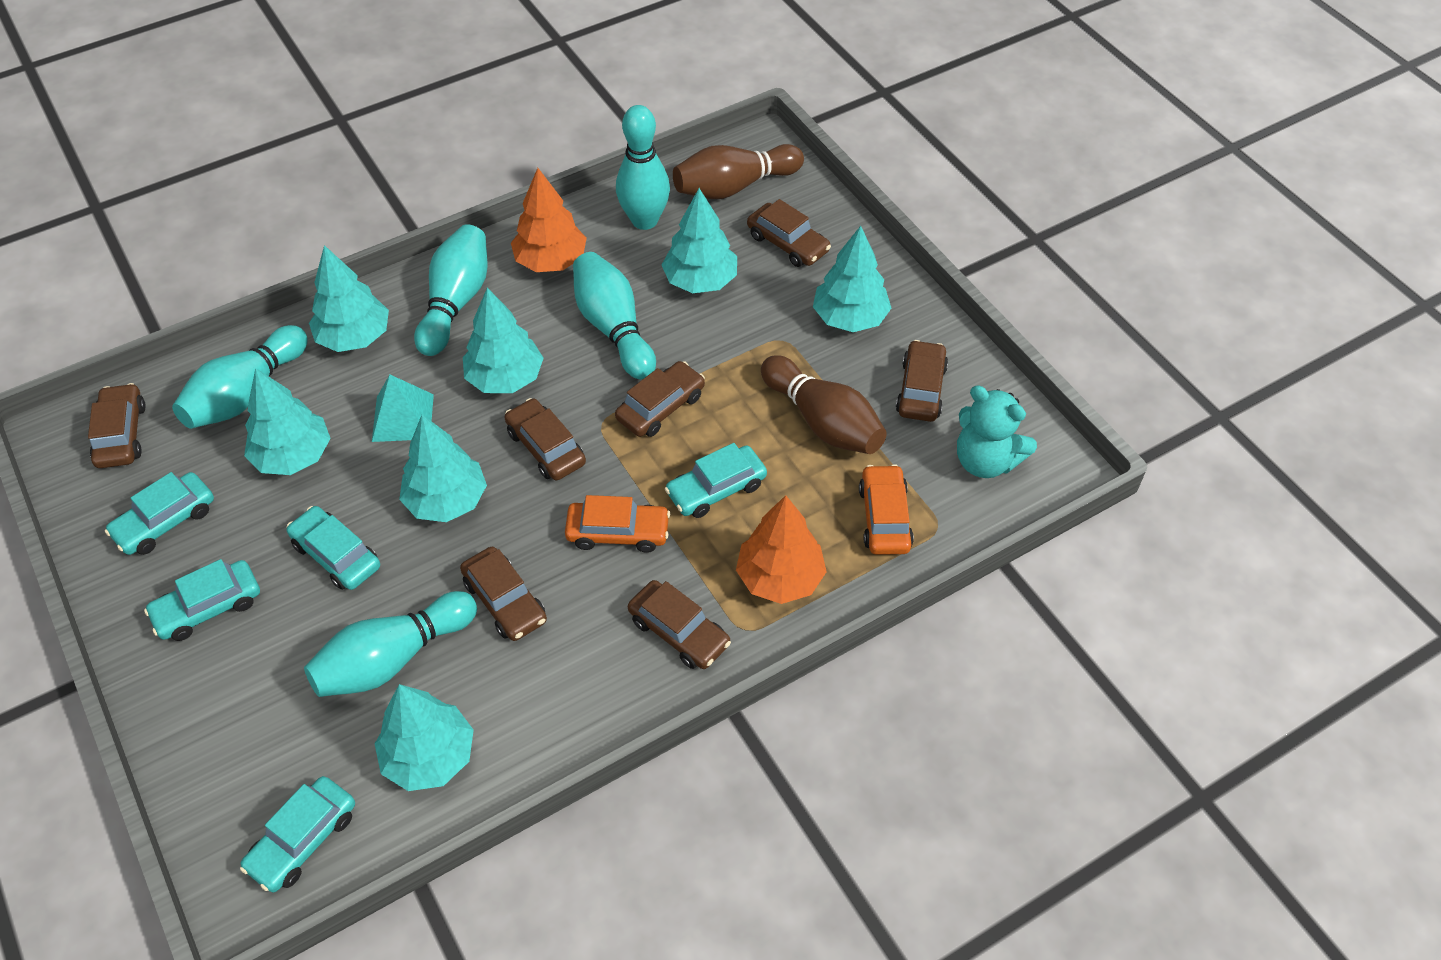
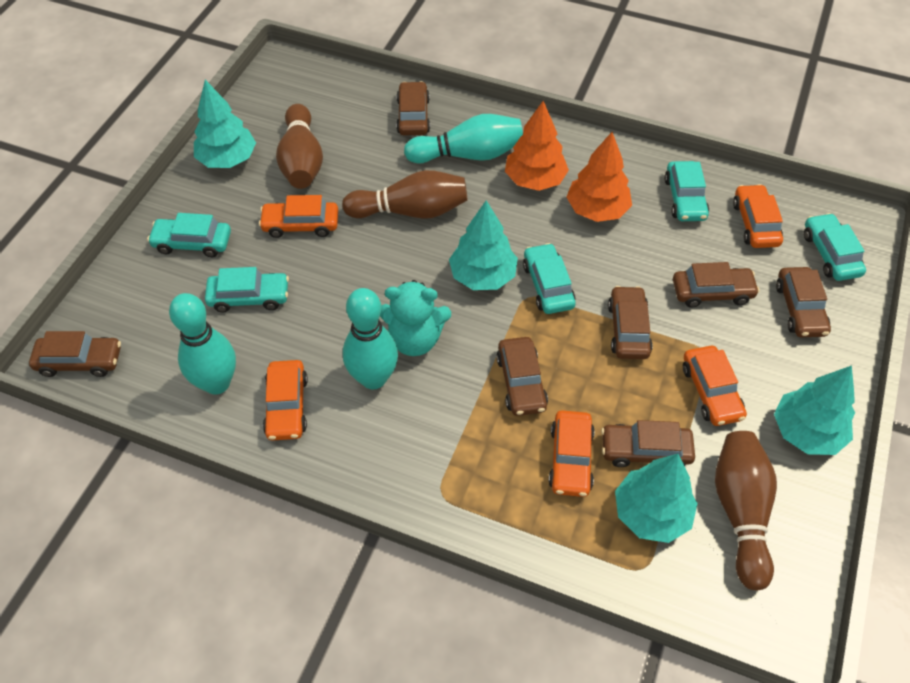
brown bowling pin: [673,144,804,199] [761,355,887,454] = 2 -> [276,104,323,189] [342,170,467,219] [715,431,777,591] = 3
orange car: [565,495,670,553] [859,464,914,555] = 2 -> [259,195,338,238] [263,360,308,441] [548,410,595,497] [683,346,747,426] [733,184,783,248] = 5
turquoise bowling pin: [172,325,308,429] [304,591,477,697] [414,224,487,356] [573,252,656,379] [616,105,670,230] = 5 -> [169,293,236,395] [343,288,398,389] [404,114,523,163] = 3
turquoise pyramid: [372,375,434,442] = 1 -> none = 0
turquoise tree: [244,368,331,475] [309,245,389,352] [375,684,474,791] [399,415,487,522] [463,288,544,393] [662,188,737,293] [813,226,891,332] = 7 -> [194,80,256,168] [449,200,518,290] [615,454,698,543] [774,365,855,455] = 4

